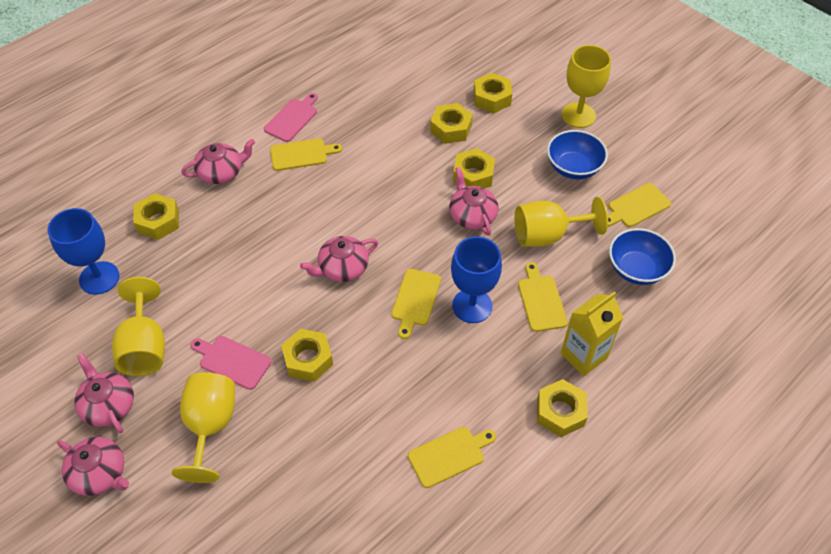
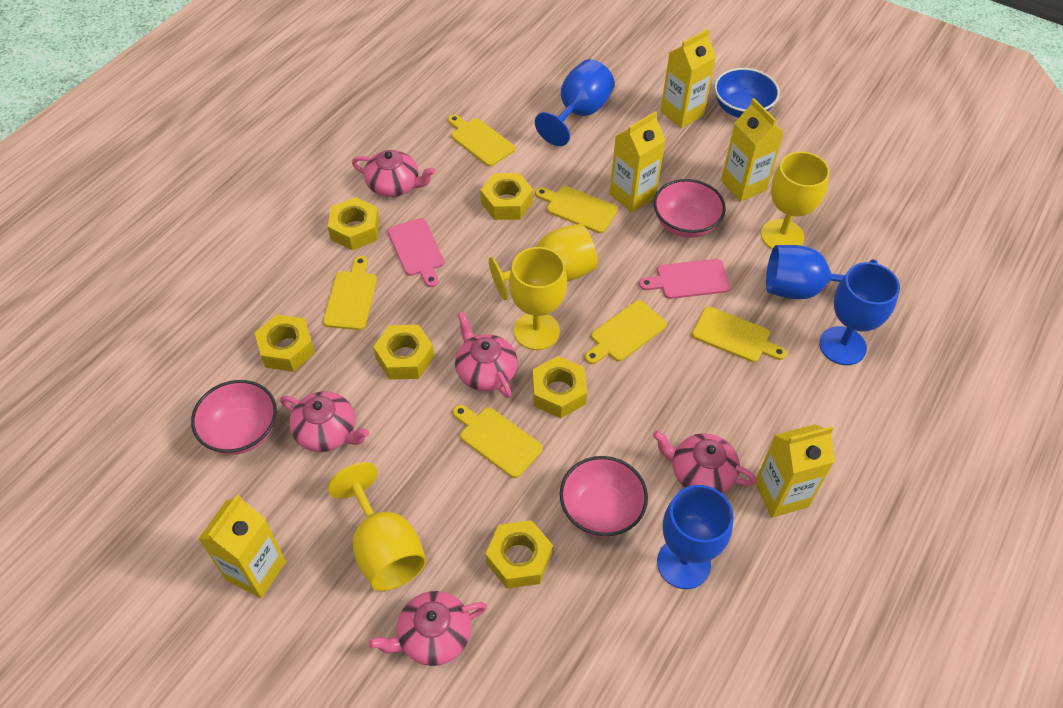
blue bowl: [547,130,608,179] [609,228,676,285] = 2 -> [714,68,780,118] = 1
blue goblet: [47,208,119,295] [451,236,502,323] = 2 -> [535,59,615,146] [657,485,734,589] [766,245,878,299] [819,262,900,365] = 4
pink bowl: none = 0 -> [191,380,277,455] [560,456,648,537] [654,179,726,238] = 3
yellow carton: [560,292,623,376] = 1 -> [198,494,286,598] [609,111,666,213] [660,29,716,128] [721,98,784,202] [755,424,835,517] = 5
yellow cutting board: [270,138,342,171] [391,269,441,339] [408,427,496,488] [518,262,568,332] [608,183,671,227] = 5 -> [323,256,377,330] [448,115,515,166] [453,405,543,478] [535,186,618,233] [585,300,667,364] [692,307,787,362] = 6

